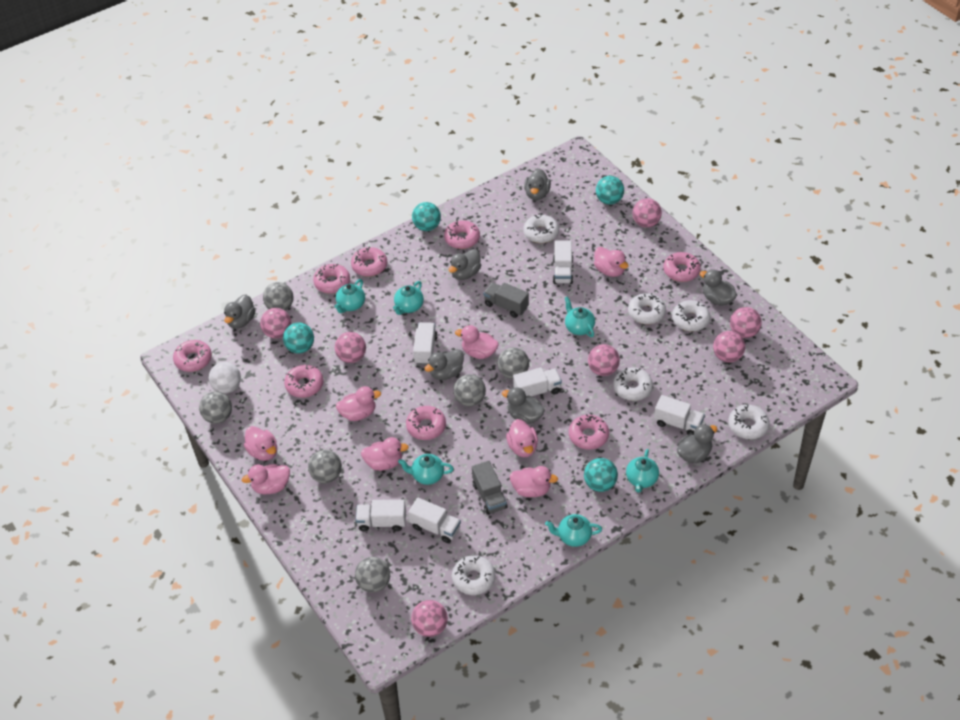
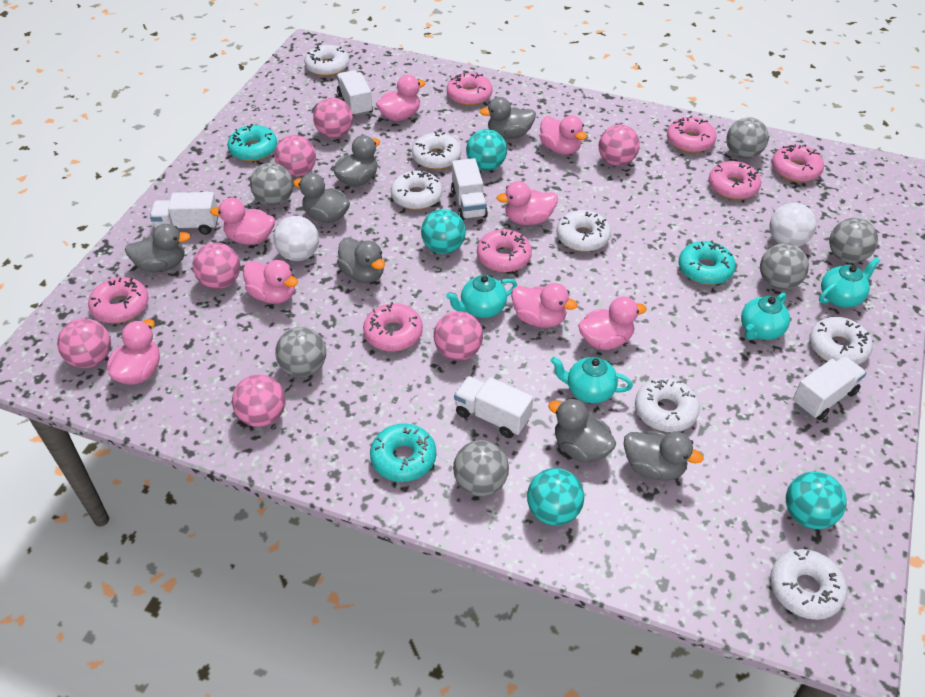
grey truck: [472,461,507,515] [483,282,529,318] = 2 -> none = 0
pink donut: [173,340,212,372] [284,365,323,398] [313,264,350,294] [351,246,387,277] [406,406,446,440] [444,220,480,249] [569,414,609,450] [663,252,701,282] = 8 -> [88,277,149,324] [363,302,423,352] [447,71,492,106] [477,229,532,272] [667,116,716,153] [709,161,761,200] [772,145,824,182] = 7
turquoise donut: none = 0 -> [227,124,277,161] [370,423,436,482] [679,240,736,285] = 3
turquoise teapot: [334,279,365,313] [393,281,424,315] [398,454,454,485] [545,514,602,547] [565,296,595,337] [626,449,659,493] = 6 -> [446,275,517,318] [551,357,633,404] [741,293,790,340] [819,257,880,307] = 4
white ball: [209,362,241,394] = 1 -> [274,216,319,261] [769,203,816,247] = 2
white donut: [452,555,495,595] [523,214,559,243] [613,367,653,401] [628,293,666,324] [672,300,710,332] [728,404,769,439] = 6 -> [304,45,349,76] [391,170,442,210] [412,131,461,170] [557,210,611,252] [635,378,700,432] [770,549,847,620] [809,317,873,365] = 7
white truck: [356,500,406,532] [408,498,461,543] [413,322,438,365] [513,367,562,396] [553,240,573,284] [654,395,705,435] = 6 -> [150,192,218,235] [337,70,373,117] [451,158,488,220] [454,376,533,438] [793,356,866,420] = 5

